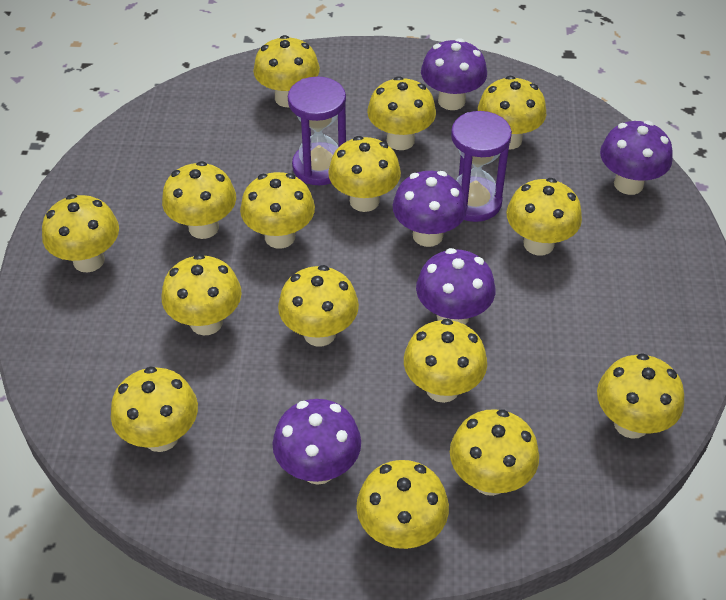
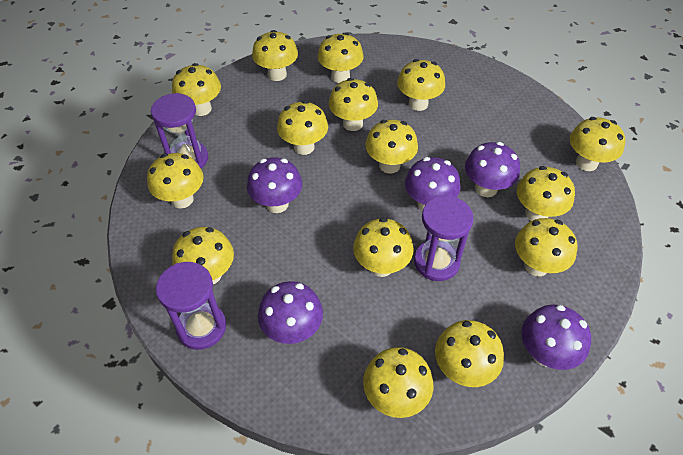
purple hourglass: [288,76,346,185] [451,111,512,222] = 2 -> [151,93,208,168] [156,262,226,350] [414,196,474,281] = 3

